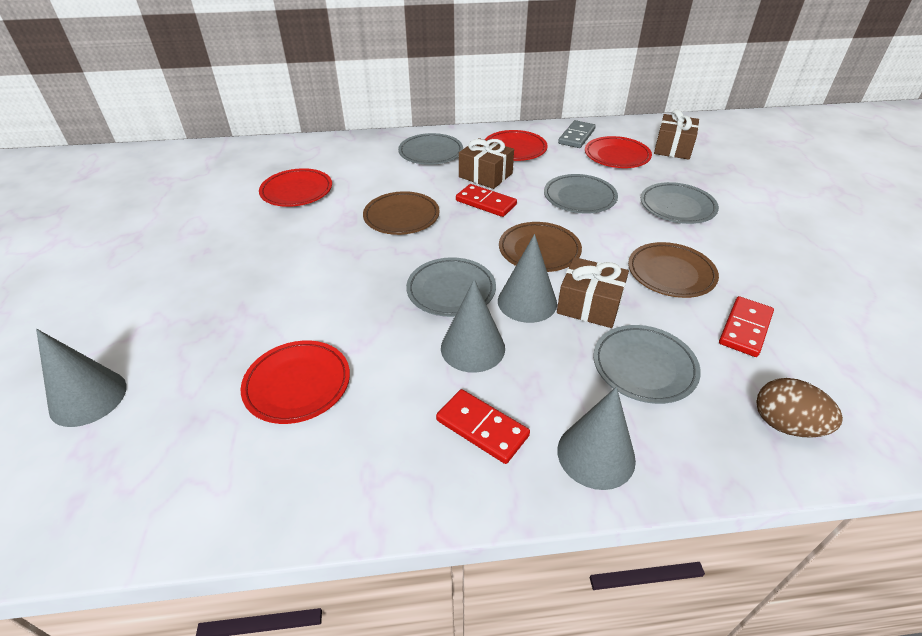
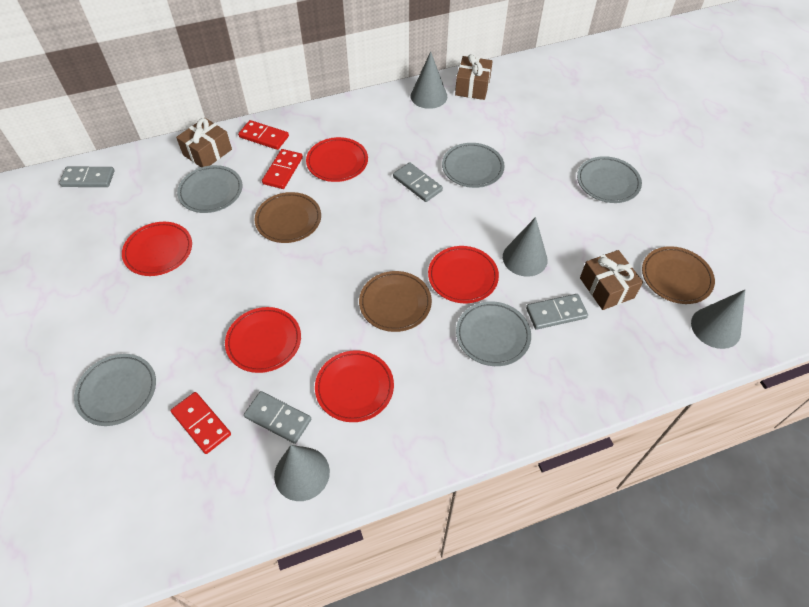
brown egg: [756,378,843,438] = 1 -> none = 0
grey domino: [558,120,596,148] = 1 -> [59,167,114,187] [244,391,311,444] [393,162,443,202] [526,294,588,330] = 4
red plate: [241,341,350,424] [259,168,332,207] [485,130,548,161] [585,136,652,168] = 4 -> [122,222,192,276] [225,307,301,373] [306,137,368,182] [315,351,394,422] [428,246,499,303] = 5

